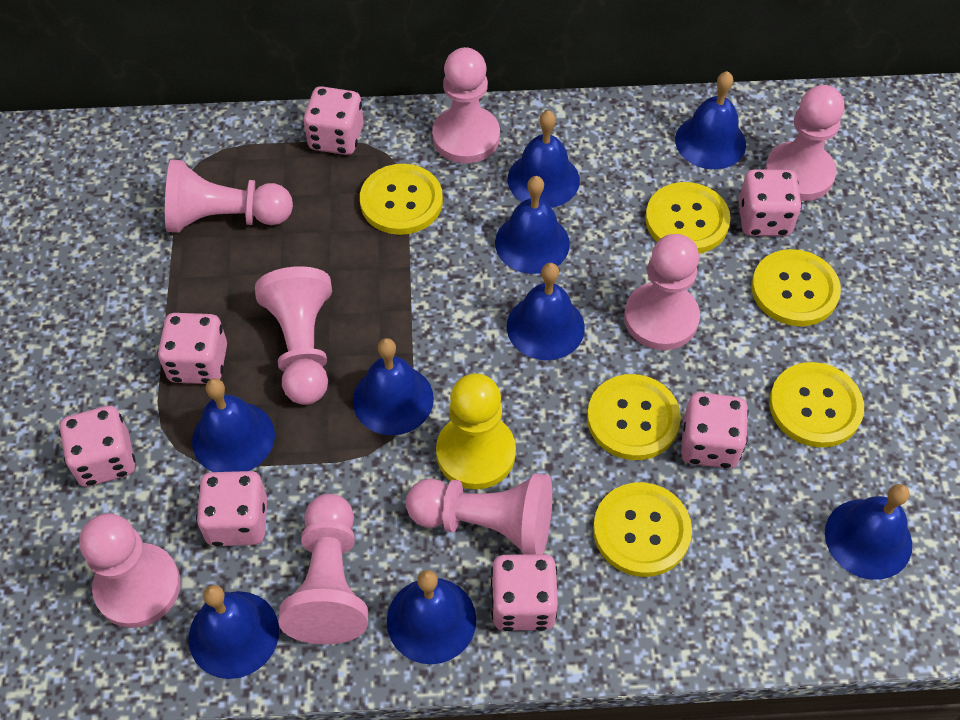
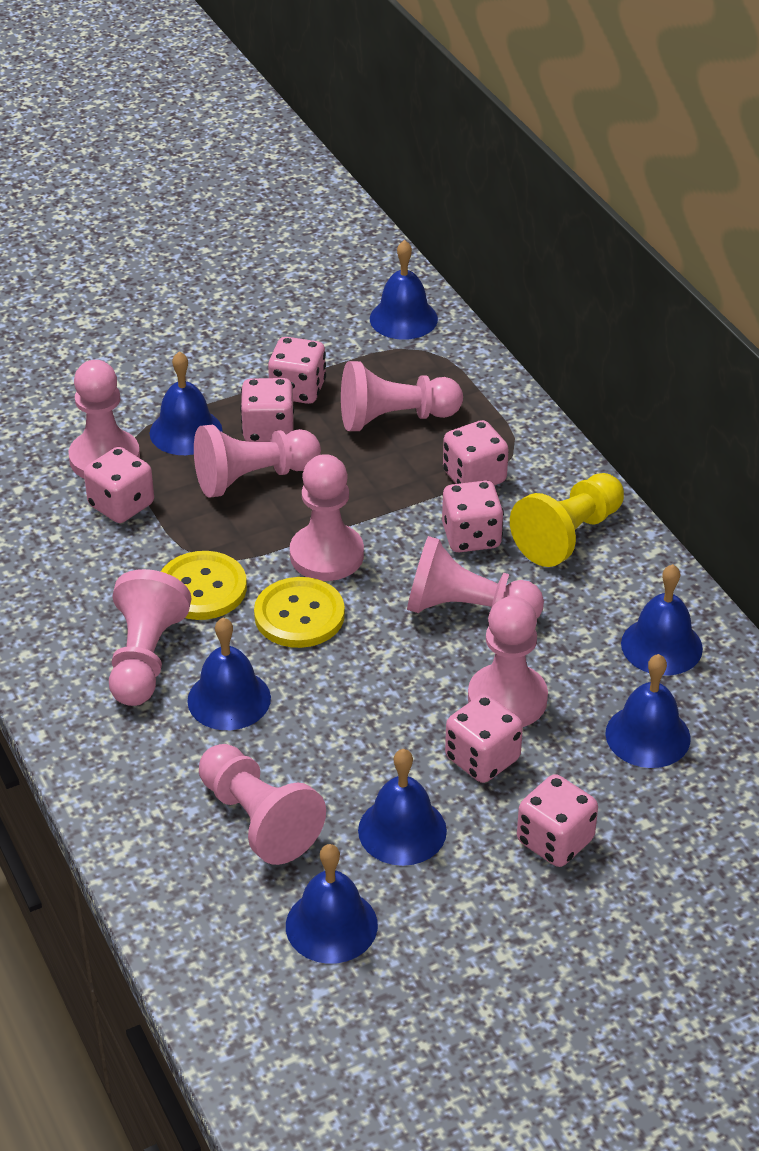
blue bell: [189,585,279,679] [192,378,275,472] [353,338,434,436] [387,570,476,664] [495,176,570,274] [507,263,585,360] [508,110,580,208] [675,71,746,169] [825,484,912,580] = 9 -> [150,351,223,455] [187,618,271,730] [286,844,378,964] [358,749,447,866] [370,240,438,340] [605,654,691,768] [621,564,703,676] = 7
yellow button: [360,164,443,235] [587,374,681,460] [593,482,692,577] [645,182,731,253] [751,249,841,326] [769,362,864,447] = 6 -> [161,551,247,620] [254,577,345,648] = 2

